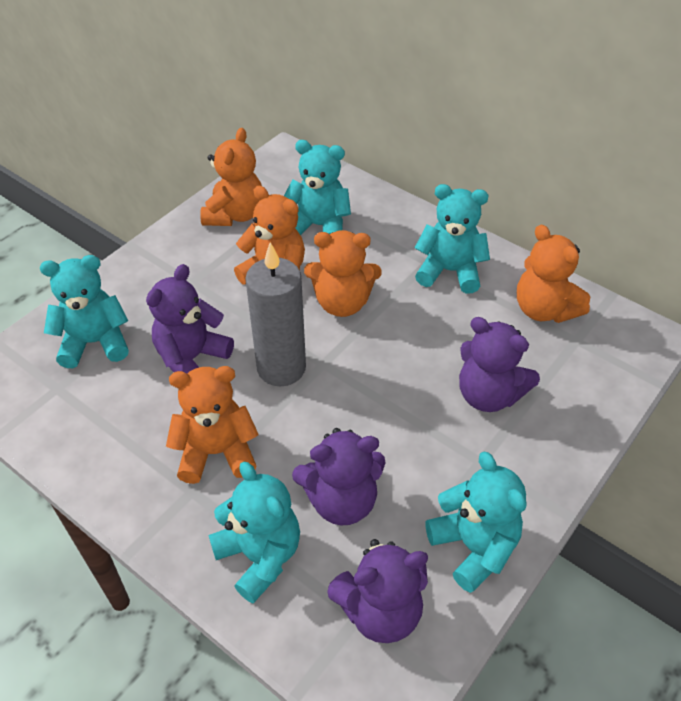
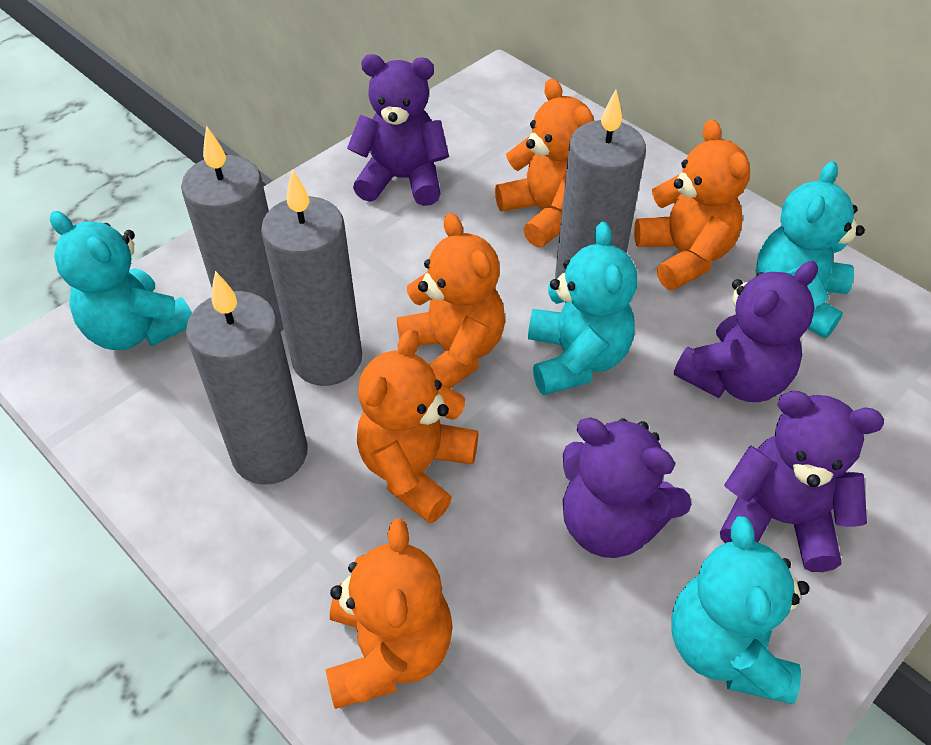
grey candle: [245,242,306,386] = 1 -> [181,126,284,332] [186,271,308,485] [261,170,362,386] [555,90,646,279] = 4
turquoise teddy bear: [40,255,129,368] [209,462,300,604] [284,140,351,235] [415,184,490,294] [425,452,526,593] = 5 -> [50,211,192,350] [528,222,637,395] [672,516,809,704] [756,161,865,339] = 4

